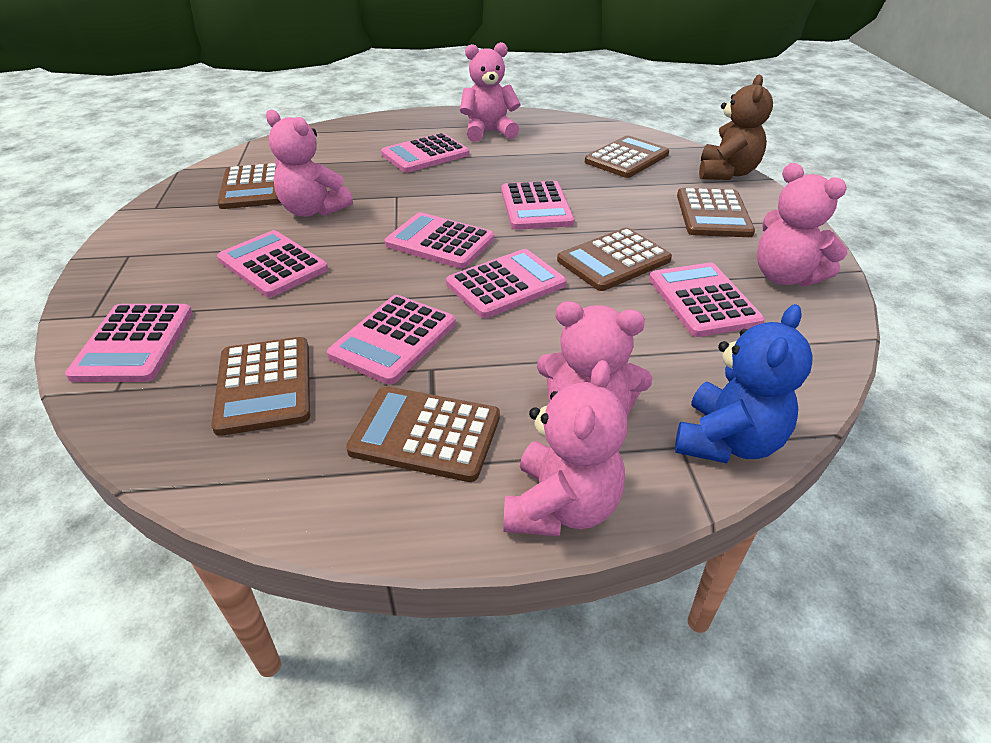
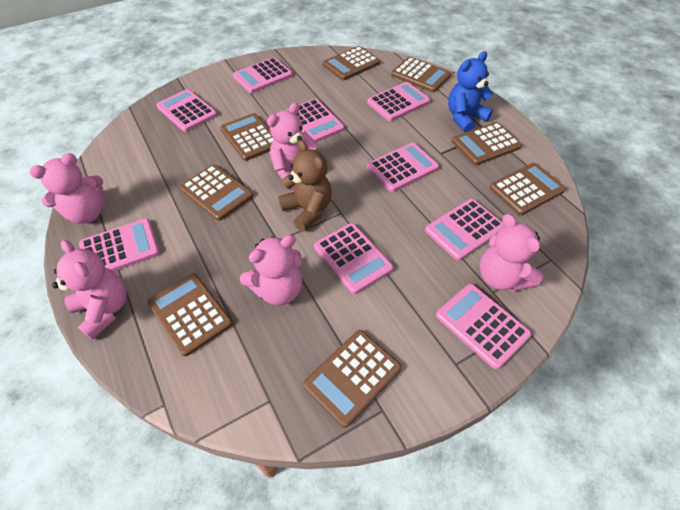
brown calculator: [211,337,310,436] [217,163,281,209] [346,386,500,482] [557,228,672,291] [585,135,669,178] [677,188,755,237] = 6 -> [147,273,232,357] [180,164,253,221] [220,113,274,161] [303,330,401,428] [323,46,380,80] [391,57,451,92] [452,122,522,165] [489,163,566,215] = 8
pink calculator: [65,304,192,382] [217,230,328,297] [327,295,456,385] [381,133,469,173] [385,212,494,269] [446,249,566,318] [501,181,574,230] [649,263,764,337] = 8 -> [79,218,160,271] [156,89,217,132] [233,57,293,93] [287,99,344,142] [314,223,393,294] [367,82,430,121] [367,143,439,192] [425,199,504,260] [436,284,531,369] = 9

